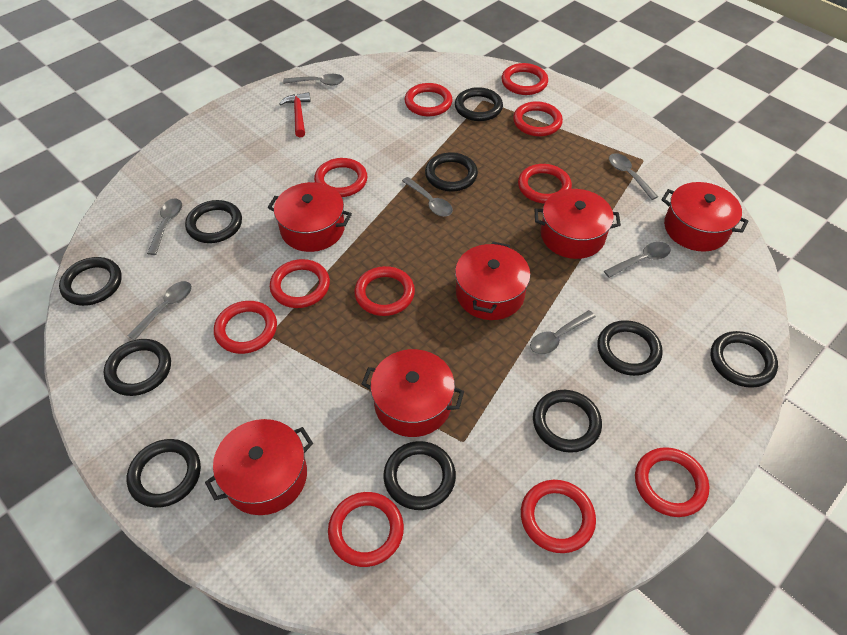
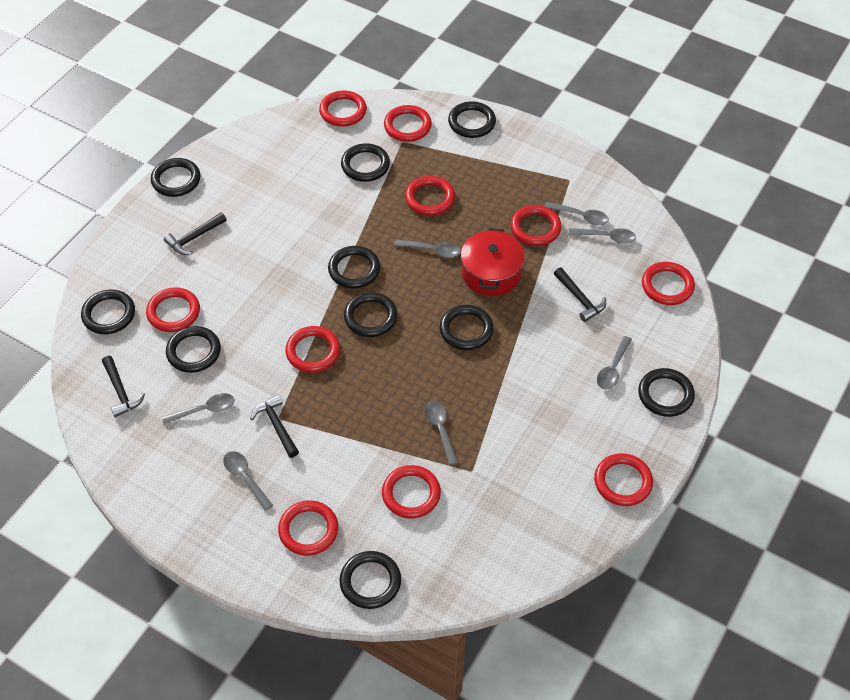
black hammer: none = 0 -> [102,356,145,417] [164,212,227,255] [250,394,299,458] [554,267,606,322] = 4
red hammer: [279,92,311,137] = 1 -> none = 0
red pot: [205,419,313,515] [268,182,352,252] [362,349,464,437] [455,242,530,320] [534,189,621,259] [661,182,749,252] = 6 -> [461,228,525,296] = 1
red ring: [214,301,277,354] [270,259,330,308] [314,158,367,197] [328,492,404,567] [354,266,415,316] [405,83,453,116] [501,63,548,95] [513,101,563,136] [518,164,572,204] [521,480,596,553] [635,447,709,517] = 11 -> [146,287,200,332] [278,500,338,556] [285,326,340,373] [319,90,367,126] [382,465,441,519] [384,105,432,142] [405,176,455,216] [511,205,562,246] [594,453,653,506] [642,262,695,305] = 10

